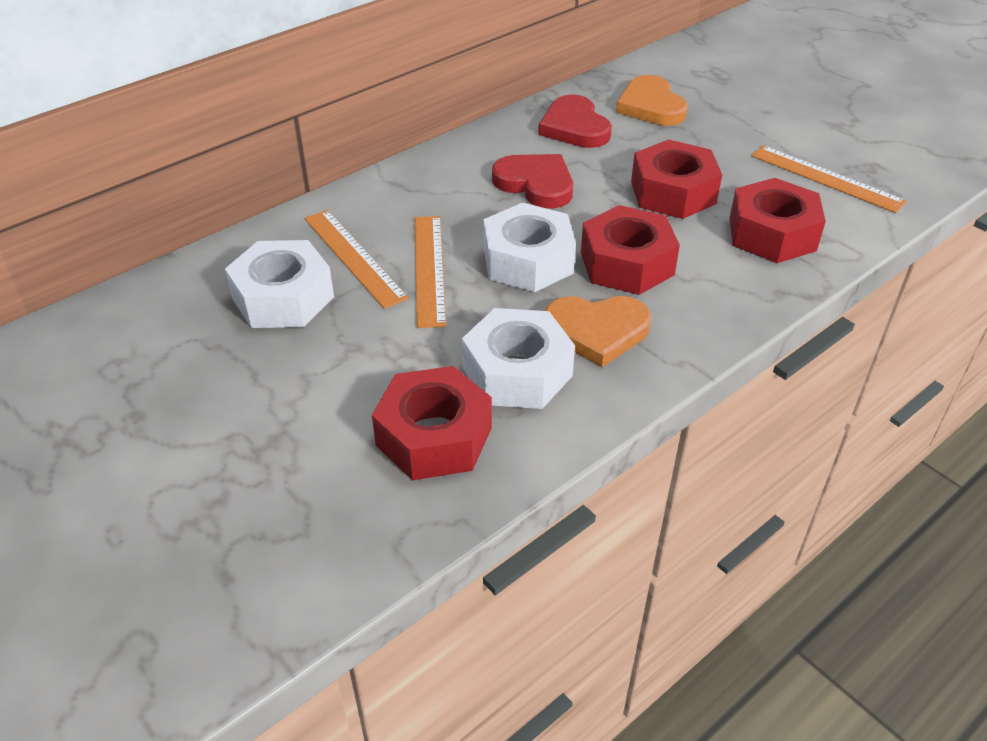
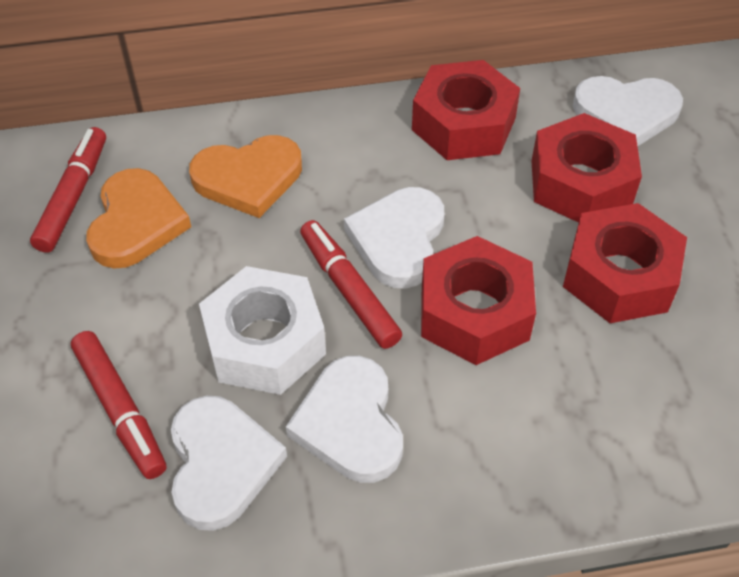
orange ruler: [305,210,409,309] [415,216,446,328] [752,145,907,213] = 3 -> none = 0
red heart: [492,154,573,209] [538,95,612,148] = 2 -> none = 0
red marker: none = 0 -> [30,127,106,253] [71,331,166,479] [300,220,402,349] = 3
white heart: none = 0 -> [171,396,287,531] [286,356,403,483] [344,187,444,289] [573,76,683,146] = 4
white nut: [225,240,334,328] [462,308,575,409] [484,203,576,292] = 3 -> [199,266,326,395] = 1

